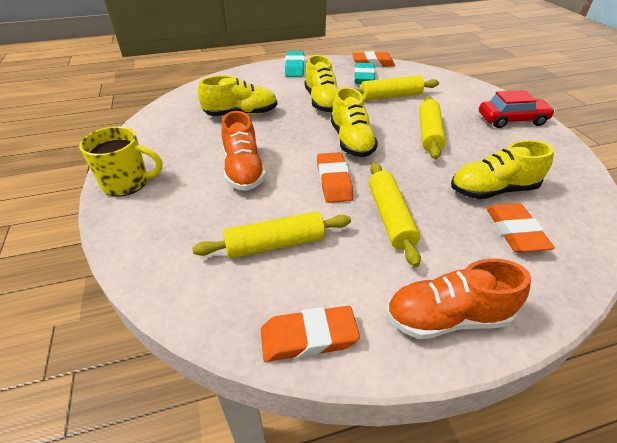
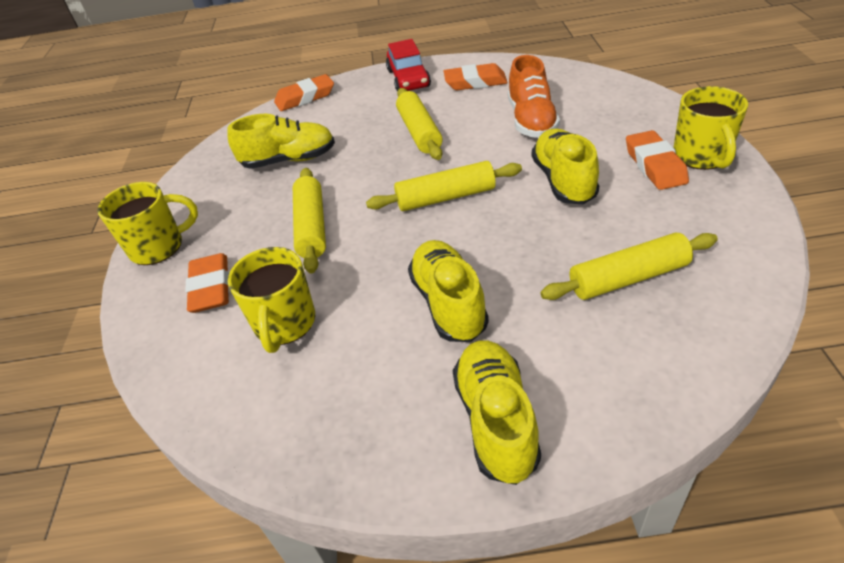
orange shoe: [221,111,266,191] [386,259,531,339] = 2 -> [508,55,560,138] = 1
turquoise eraser: [285,51,305,77] [354,63,376,84] = 2 -> none = 0
yellow mug: [79,126,163,196] = 1 -> [97,182,198,265] [228,247,315,353] [673,86,748,170] = 3

